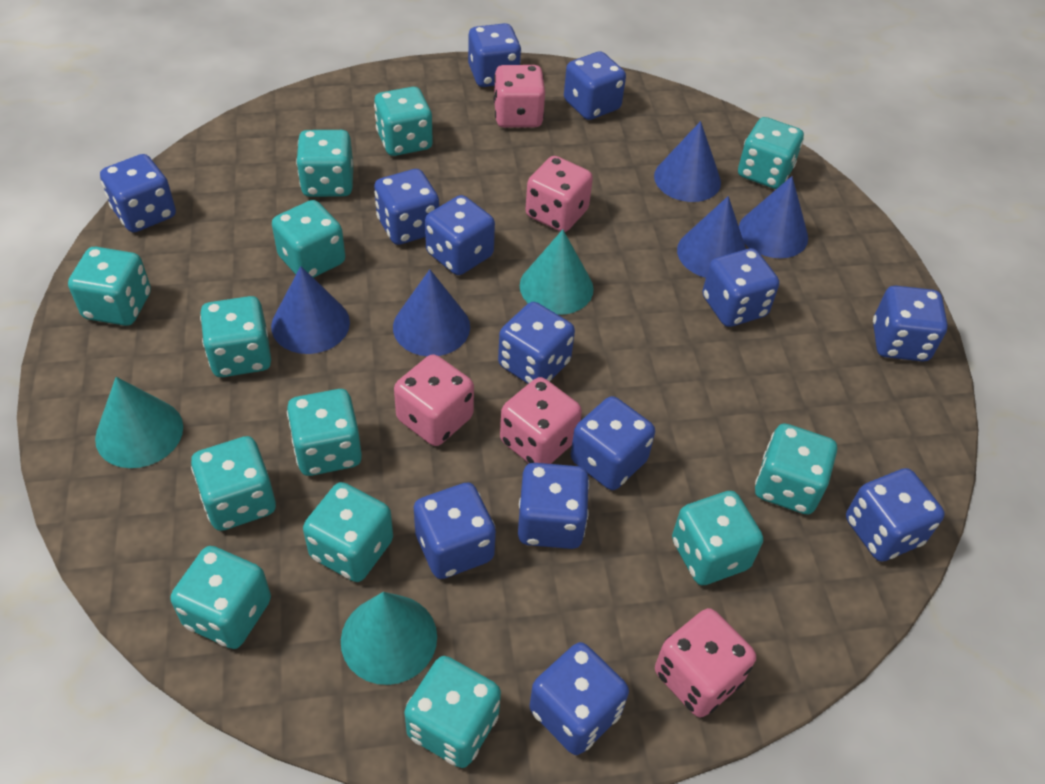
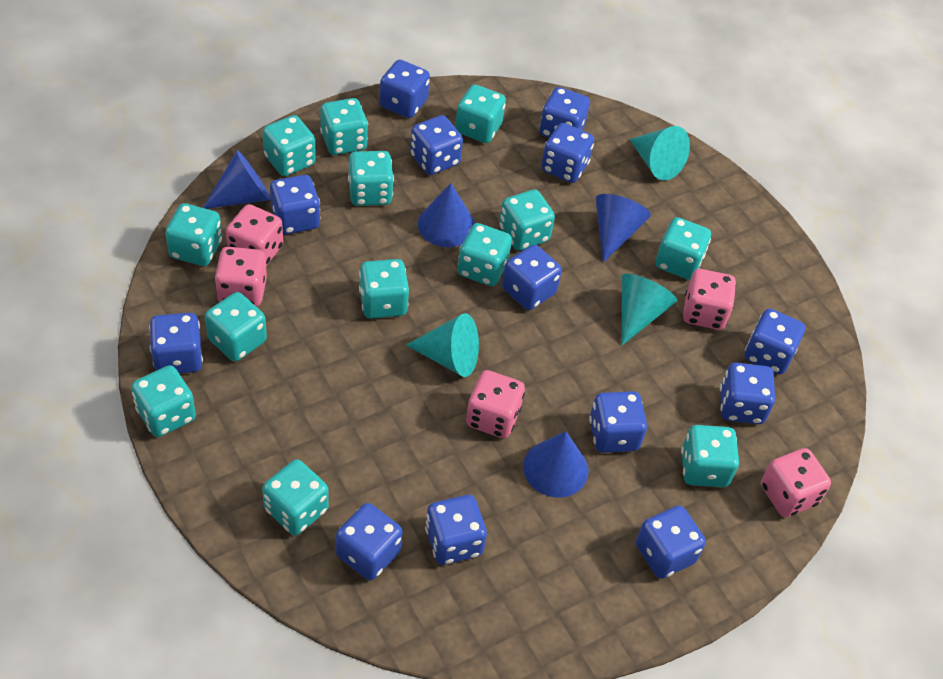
blue cone: [271,266,350,354] [393,269,470,356] [654,121,721,202] [677,196,746,278] [739,176,808,258] = 5 -> [203,150,271,209] [418,183,475,247] [523,431,589,498] [596,194,651,263] = 4

